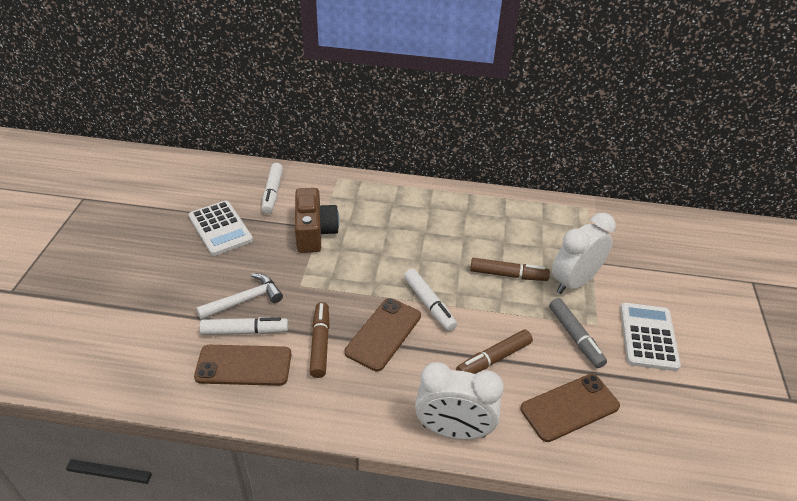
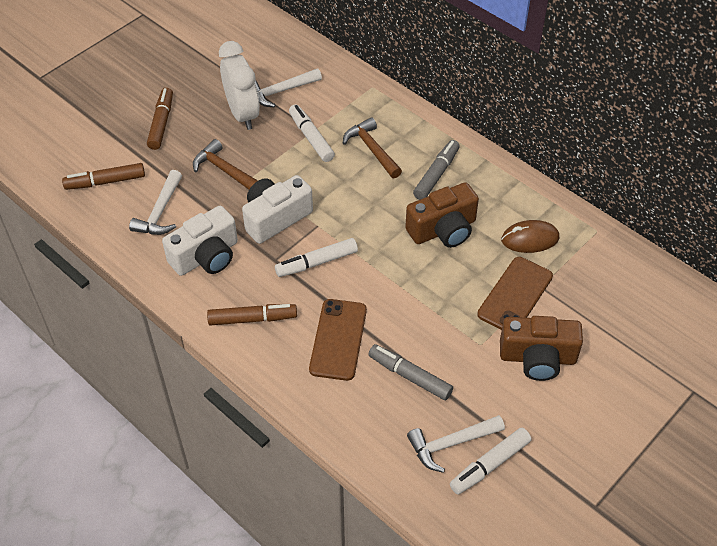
brown camera: [295,188,339,253] = 1 -> [405,182,479,248] [500,316,583,381] = 2
brown hammer: none = 0 -> [193,139,258,190] [343,117,402,178] = 2
brown mouse: none = 0 -> [501,220,559,253] = 1
brown phone: [194,345,291,386] [345,298,421,371] [520,374,620,442] = 3 -> [309,299,367,381] [477,257,553,330] = 2
grey marker: [549,298,607,368] = 1 -> [368,344,453,400] [413,140,460,200] = 2
white calculator: [189,201,253,256] [620,303,681,371] = 2 -> none = 0
white camera: none = 0 -> [162,206,238,276] [242,175,313,244] = 2
white clock: [415,362,504,440] [552,213,616,294] = 2 -> [219,41,260,130] = 1
white hammer: [196,273,283,320] = 1 -> [129,170,182,235] [255,69,322,107] [407,415,505,473] = 3

